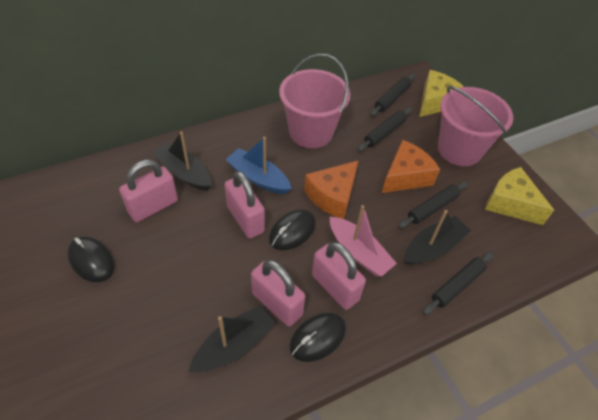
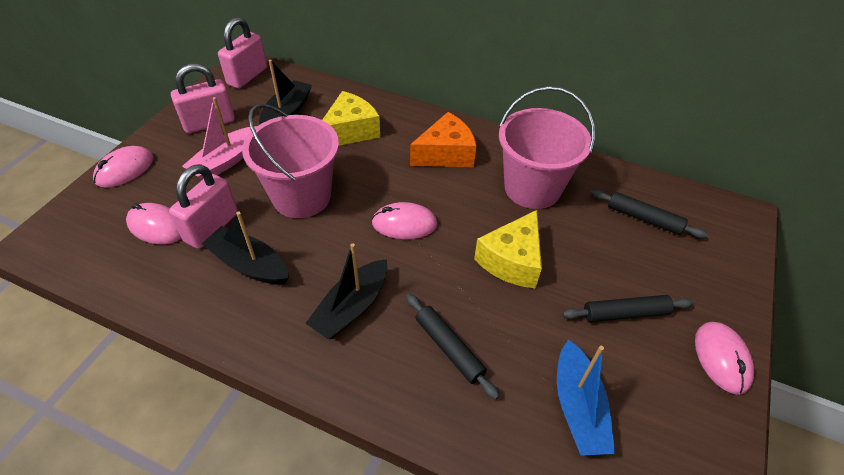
black mouse: [67,236,115,282] [269,209,316,250] [290,313,346,362] = 3 -> none = 0
black rolling pin: [357,107,413,151] [370,74,415,116] [398,181,468,228] [423,252,494,315] = 4 -> [406,294,499,400] [562,295,694,322] [590,189,708,238] = 3
orange cheese: [304,161,358,219] [382,140,440,193] = 2 -> [410,112,476,167] = 1
pink mouse: none = 0 -> [93,146,153,188] [126,203,181,244] [371,202,438,239] [695,322,754,395] = 4
pink padlock: [119,160,178,222] [224,171,265,238] [251,260,305,327] [312,242,366,310] = 4 -> [169,164,238,249] [171,63,235,133] [218,17,267,89] = 3

